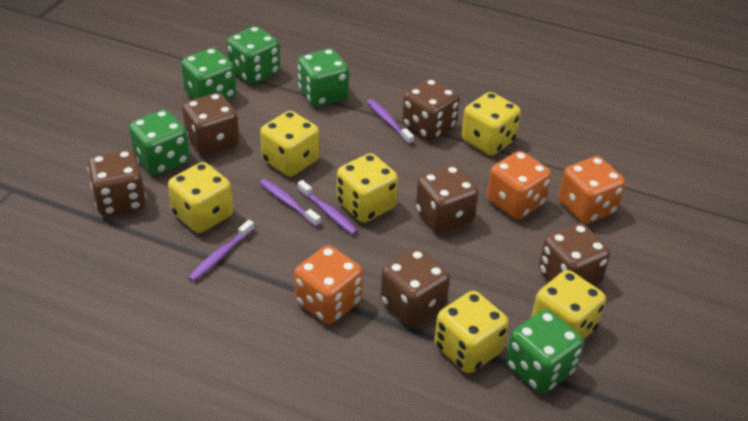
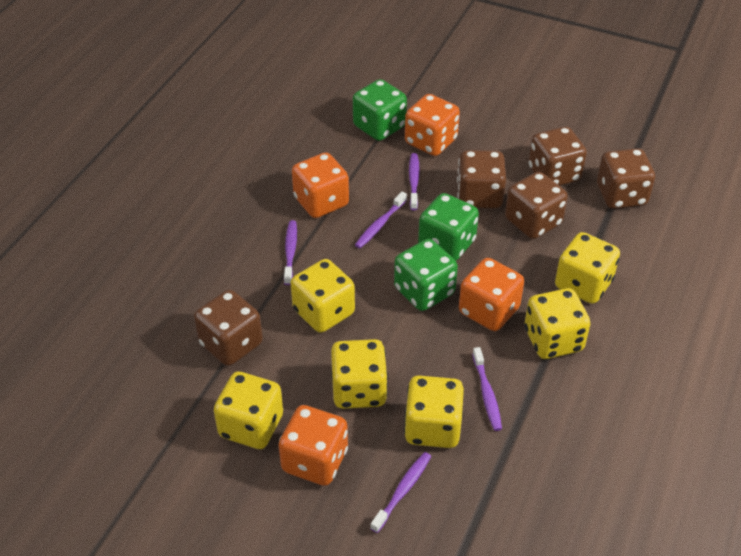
brown dice: [87,150,147,216] [182,93,239,156] [380,248,450,327] [402,78,460,141] [416,165,478,234] [539,223,610,286] = 6 -> [194,290,263,366] [457,150,506,208] [505,172,568,239] [528,127,587,186] [597,148,655,209] = 5
green dice: [129,110,190,175] [181,48,236,100] [227,26,280,84] [298,49,349,107] [506,310,584,394] = 5 -> [353,79,407,141] [394,239,458,311] [418,193,479,261] = 3
orange dice: [294,246,363,324] [487,151,551,220] [558,156,625,224] = 3 -> [279,405,348,486] [292,152,349,218] [405,94,460,156] [459,258,524,331] = 4
purple toothbrush: [188,220,254,282] [260,179,321,227] [297,180,358,235] [367,99,414,145] = 4 -> [284,220,297,285] [355,192,407,248] [370,452,431,533] [409,153,420,210] [472,347,502,431] = 5

